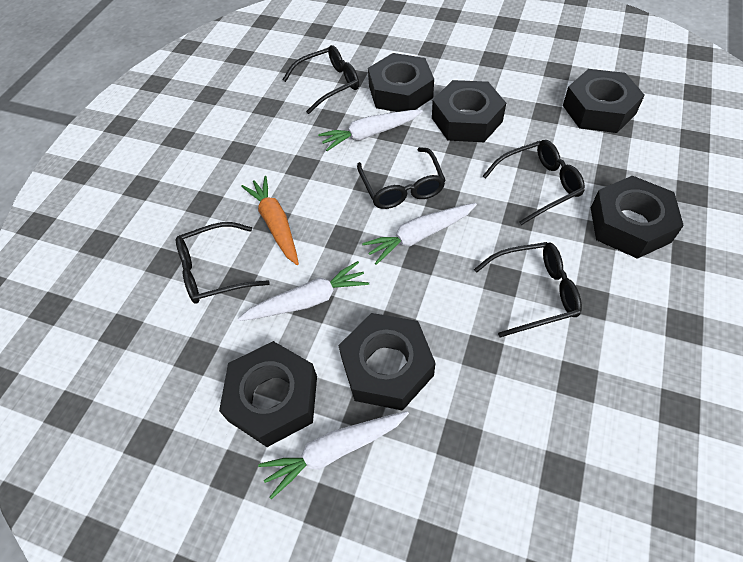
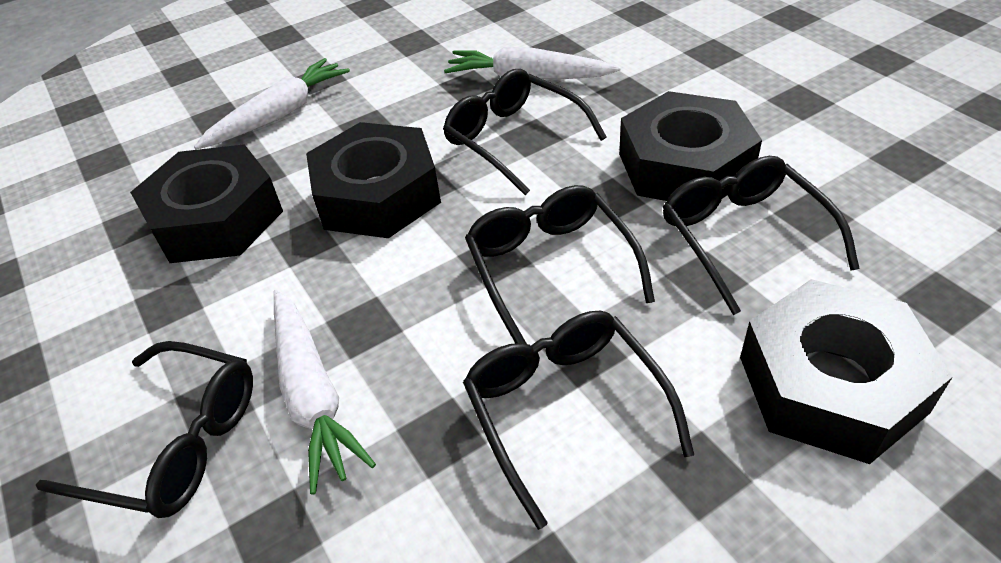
black nut: [219,341,317,447] [338,313,435,411] [368,53,434,112] [432,80,506,142] [563,69,645,133] [591,175,684,259] = 6 -> [130,144,283,263] [306,122,441,238] [619,91,762,201] [740,279,953,464] = 4
orange carrot: [241,176,299,265] = 1 -> none = 0
white carrot: [238,261,369,321] [258,411,409,499] [318,110,423,151] [362,203,477,265] = 4 -> [194,58,350,150] [274,289,376,495] [444,47,621,79] = 3

